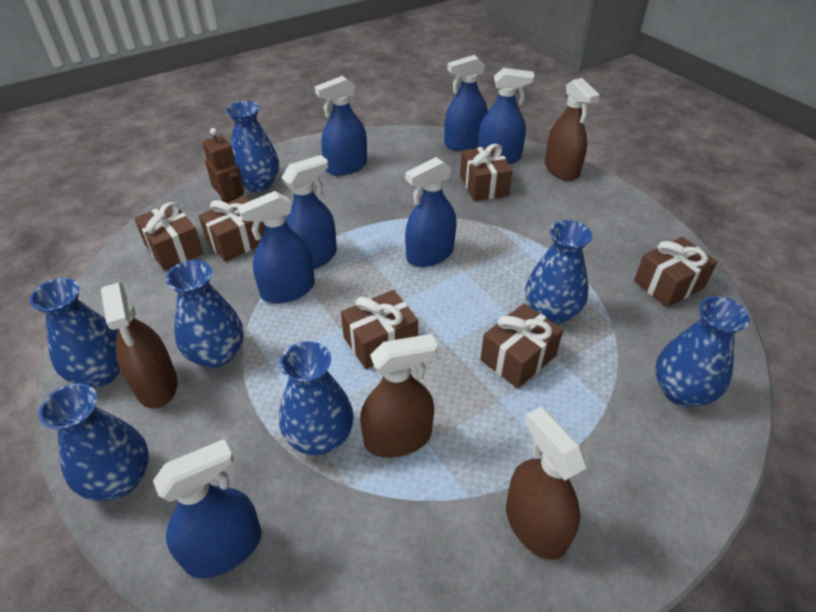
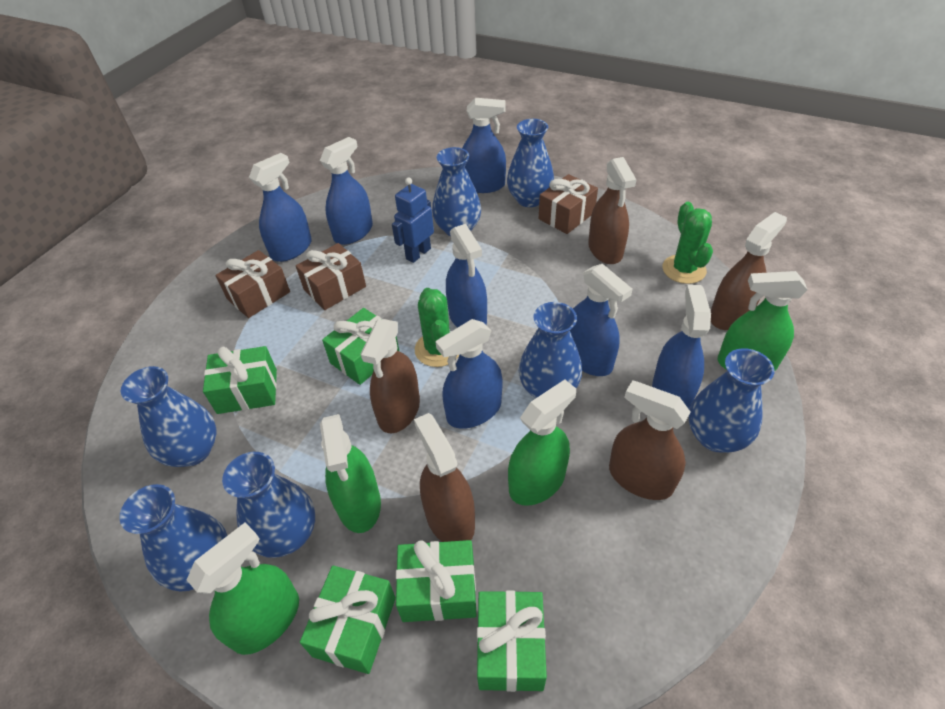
blue robot: none = 0 -> [392,178,434,263] = 1
brown gift: [134,202,203,271] [198,196,264,262] [341,290,418,369] [460,144,513,201] [480,303,563,388] [634,237,717,307] = 6 -> [216,250,290,318] [296,243,366,310] [539,174,598,234] = 3
brown robot: [202,128,244,203] = 1 -> none = 0
brown spray bottle: [101,283,178,409] [360,334,438,458] [506,407,587,560] [545,78,600,181] = 4 -> [361,319,420,433] [414,413,475,542] [588,157,637,264] [609,380,690,500] [711,212,787,330] = 5
green cactus: none = 0 -> [415,288,459,367] [662,202,713,284] = 2
green gift: none = 0 -> [203,346,277,414] [300,566,396,674] [322,308,399,385] [396,540,477,622] [477,591,547,692] = 5
green spray bottle: none = 0 -> [187,523,299,655] [320,414,381,533] [508,379,576,506] [718,271,807,370] = 4

